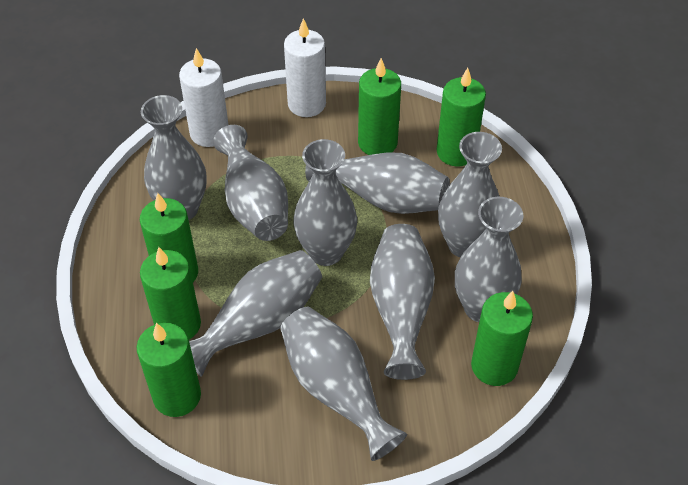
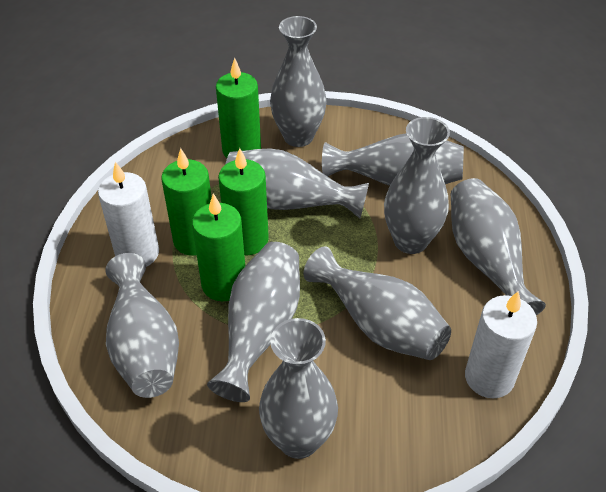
green candle: [137,323,201,417] [140,193,198,282] [140,247,201,340] [358,58,401,155] [437,68,486,166] [471,291,533,386] = 6 -> [161,148,212,256] [192,193,245,301] [216,58,261,158] [218,148,269,255] = 4

